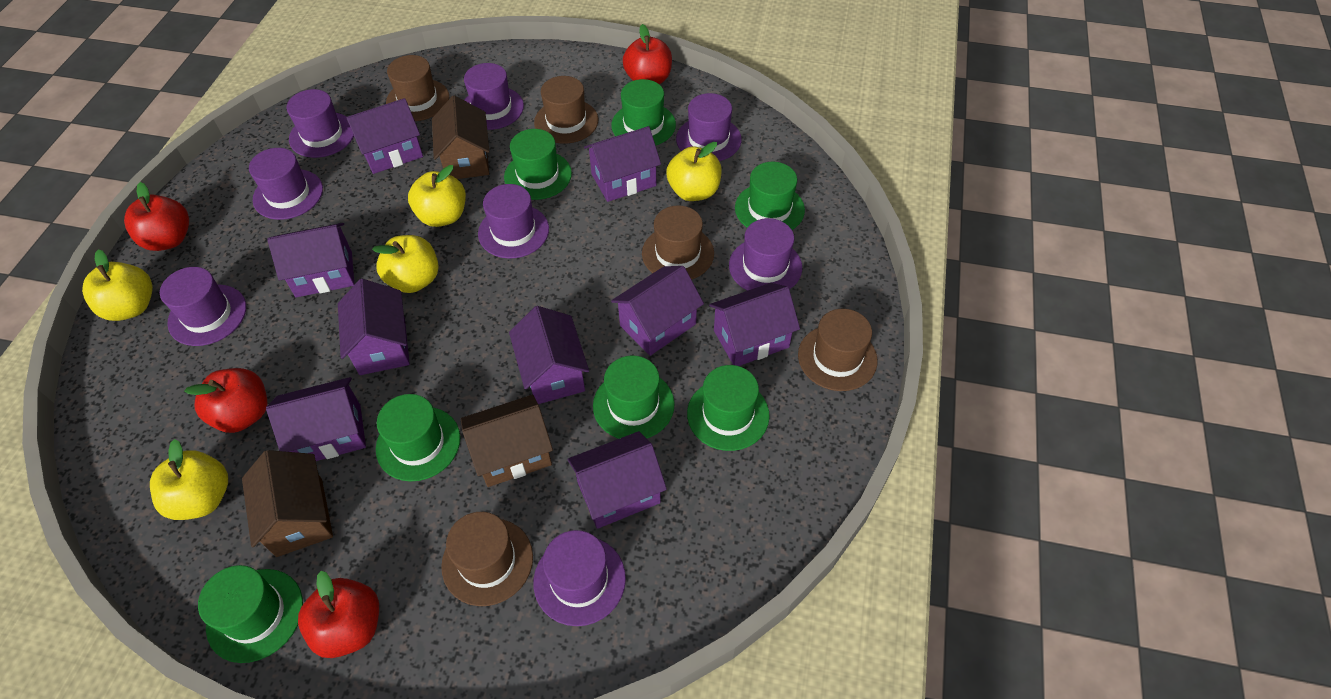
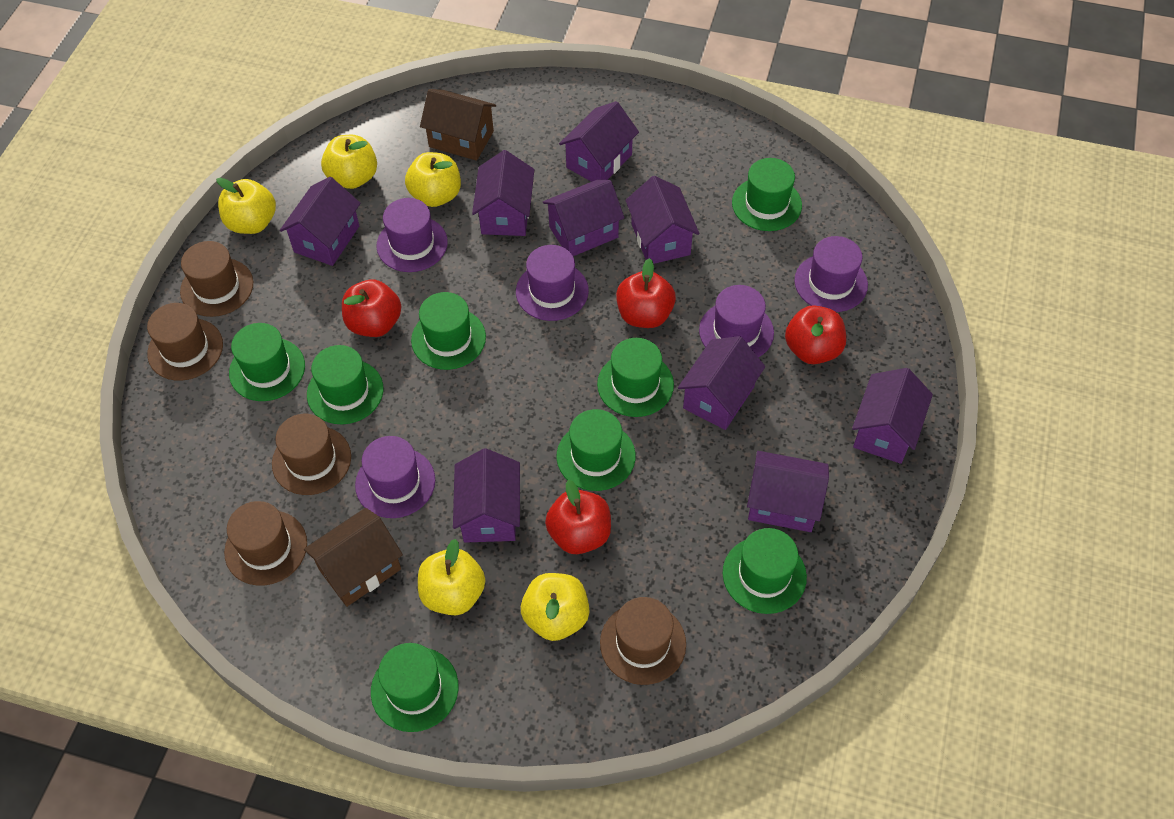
brown house: [242,450,333,557] [432,95,489,179] [461,395,553,487] = 3 -> [304,508,403,607] [420,89,496,161] = 2
green hat: [198,565,303,663] [376,394,460,481] [504,129,572,200] [593,355,675,439] [611,79,676,146] [687,365,770,451] [735,162,805,230] = 7 -> [229,323,305,401] [307,345,383,424] [371,643,459,732] [411,292,486,370] [556,409,636,491] [597,338,674,417] [723,528,807,614] [732,158,802,231] = 8
purple hat: [160,267,246,346] [249,148,323,220] [286,89,354,158] [464,63,524,130] [478,184,549,259] [533,530,626,626] [676,93,742,161] [729,218,802,291] = 8 -> [355,436,435,518] [377,198,448,272] [516,245,589,321] [699,285,774,357] [794,236,868,312] = 5

